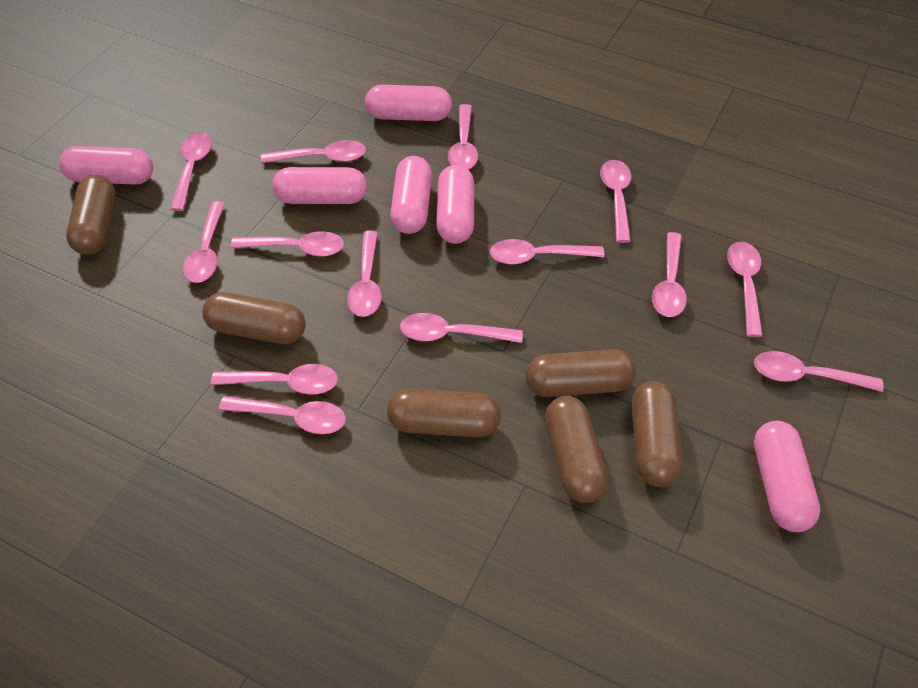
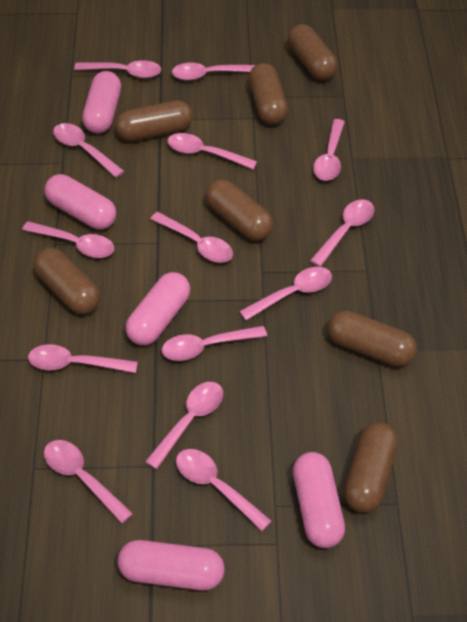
brown capsule: [66,175,116,255] [202,292,306,344] [387,389,501,438] [526,349,636,397] [545,396,609,503] [631,381,683,487] = 6 -> [33,247,100,314] [115,100,193,141] [206,179,273,241] [249,63,288,124] [288,24,338,80] [328,310,417,367] [344,422,398,513] = 7
pink capsule: [59,146,153,185] [272,167,367,204] [365,85,452,121] [390,156,432,234] [436,165,474,244] [754,421,820,532] = 6 -> [44,174,116,229] [82,71,121,133] [118,540,224,590] [126,272,190,345] [293,452,345,548] = 5

